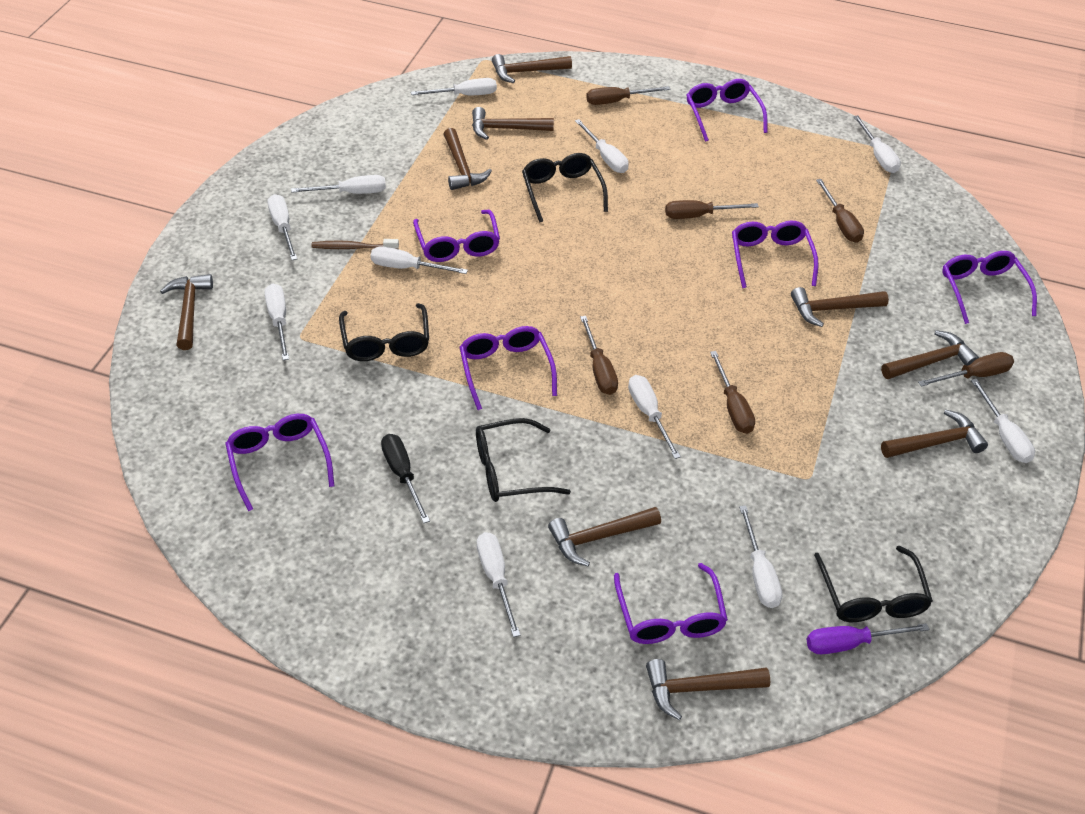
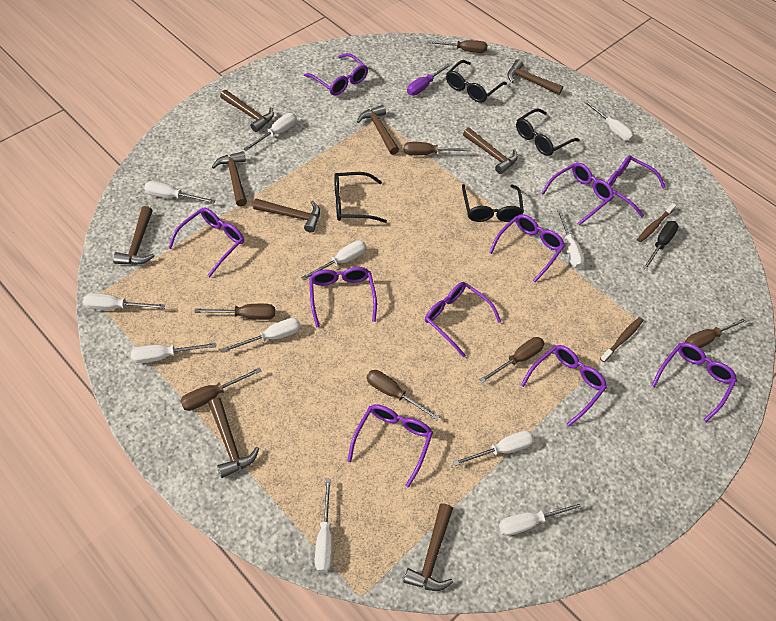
brown screwdriver: [580,316,618,395] [586,86,670,105] [665,200,759,219] [710,351,755,434] [816,179,864,243] [918,352,1014,387] = 6 -> [180,367,261,411] [194,304,275,320] [367,370,440,420] [404,142,471,155] [427,40,487,53] [480,337,545,383] [685,317,749,348] = 7
brown toothbrush: [311,239,399,249] = 1 -> [600,317,643,362] [637,203,676,242] = 2
purple glasses: [225,414,334,511] [413,210,500,262] [459,326,557,410] [614,563,728,644] [687,79,768,142] [732,220,819,288] [942,251,1037,324] = 7 -> [168,207,244,277] [304,53,368,96] [309,267,377,328] [348,405,433,487] [425,282,501,357] [489,214,565,282] [521,345,607,426] [541,163,614,225] [607,155,666,217] [651,343,737,422] = 10

